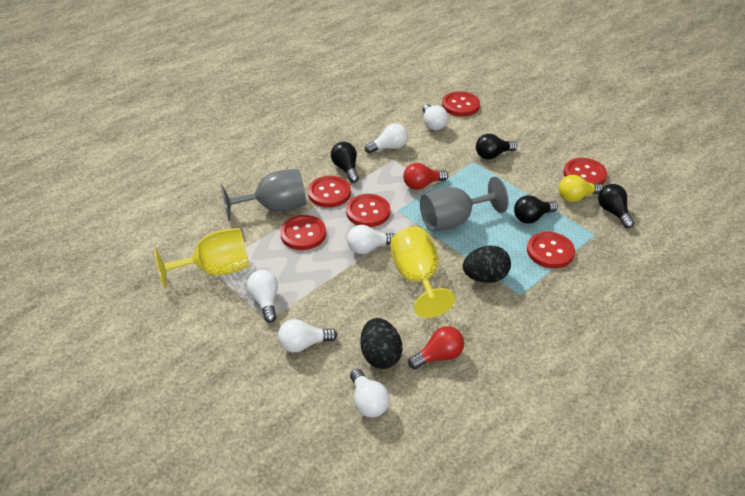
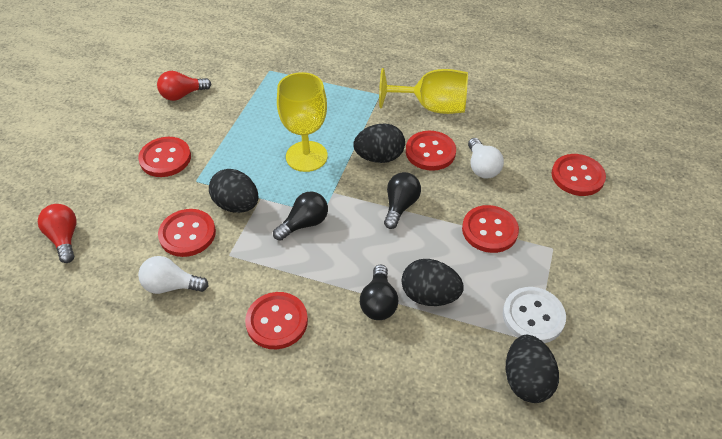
black egg: [360,318,402,369] [463,245,511,283] = 2 -> [209,169,258,213] [353,124,405,163] [402,259,464,306] [506,335,559,403] = 4
black light bulb: [331,142,359,183] [476,134,517,160] [514,195,558,224] [598,184,634,228] = 4 -> [273,191,328,241] [360,264,398,320] [384,172,421,229] = 3
grey goblet: [220,169,306,221] [420,177,509,232] = 2 -> none = 0
white button: none = 0 -> [503,287,566,343] = 1
white light bulb: [246,270,278,323] [278,319,337,353] [347,225,395,254] [350,369,390,417] [365,123,408,154] [422,104,448,130] = 6 -> [138,256,209,294] [468,138,504,179] = 2
yellow light bulb: [559,175,603,202] = 1 -> none = 0

